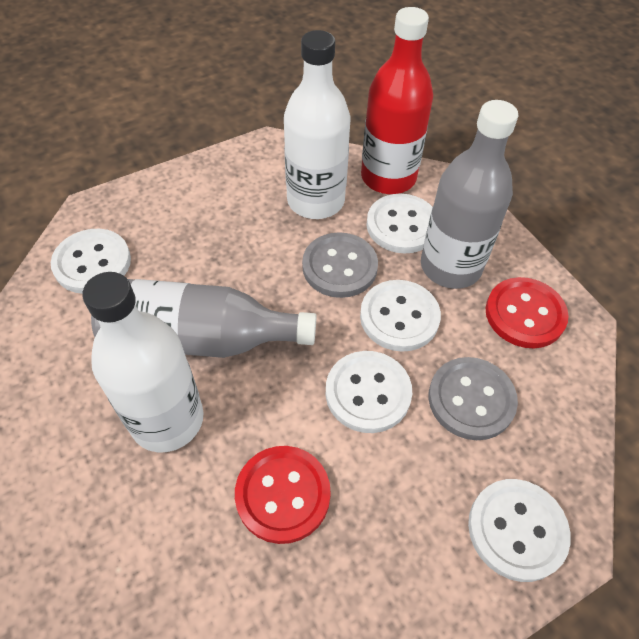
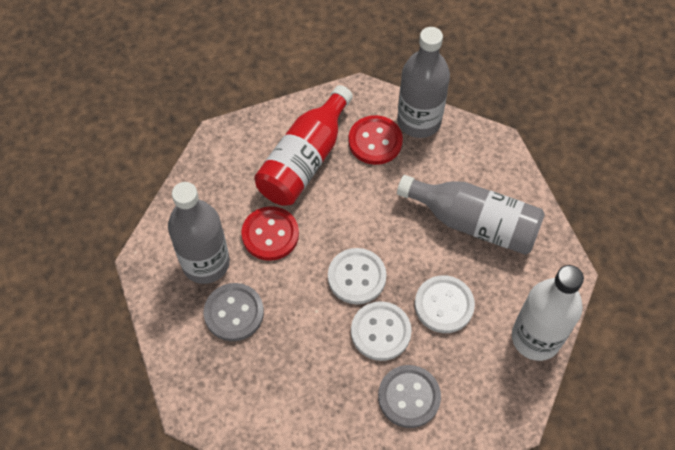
grey bottle: [91,279,317,358] [421,100,518,289] = 2 -> [168,182,230,284] [397,27,450,138] [397,175,545,255] = 3
white bottle: [82,272,204,453] [284,30,351,219] = 2 -> [512,265,584,361] = 1
white button: [51,229,131,294] [325,351,412,433] [360,280,441,352] [367,194,433,254] [468,479,571,582] = 5 -> [328,248,386,304] [351,301,412,361] [415,275,475,333] = 3

